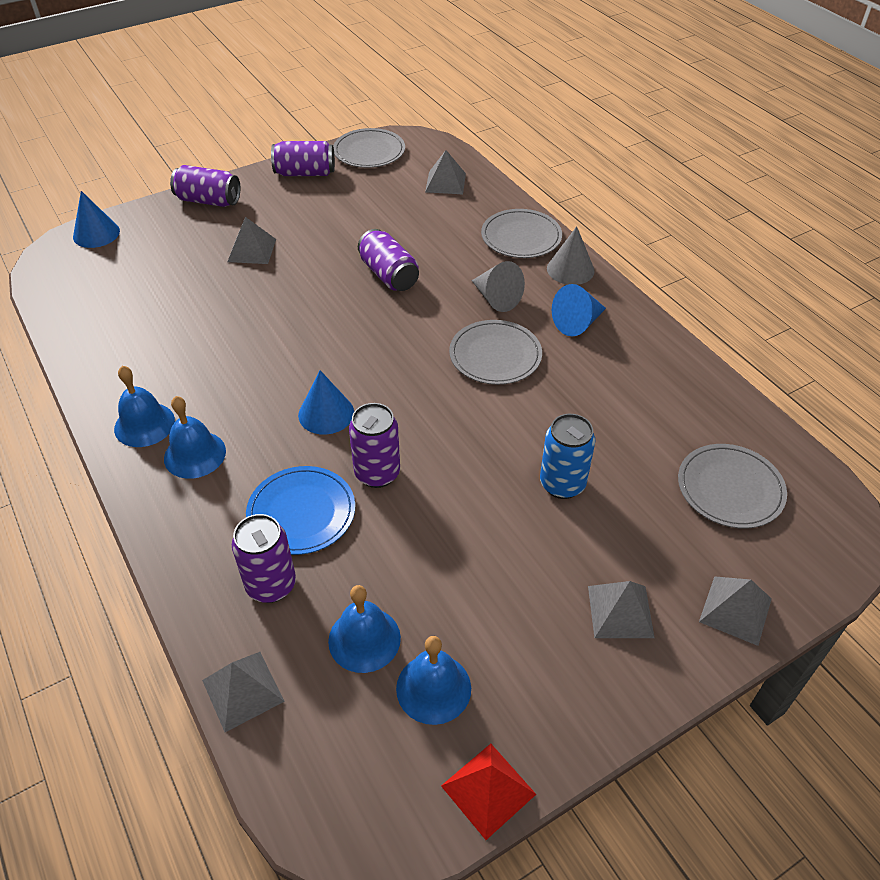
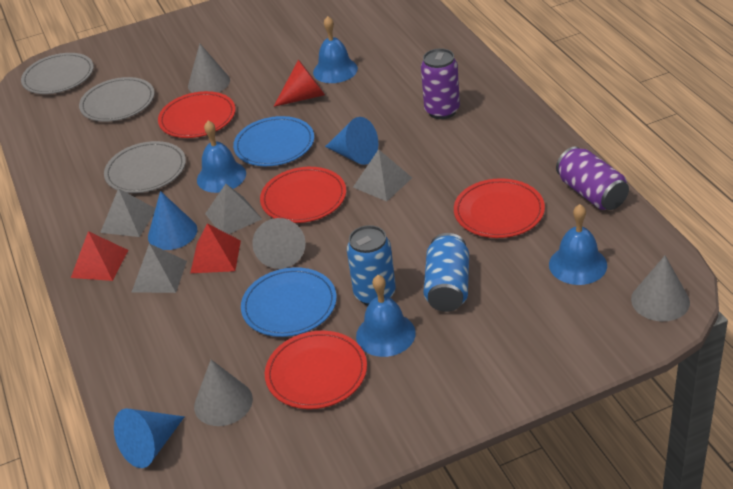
blue can: [540,414,595,499] = 1 -> [347,225,396,306] [424,233,469,312] = 2
blue plate: [246,466,355,555] = 1 -> [233,116,314,166] [241,267,337,337] = 2
grey cone: [472,261,525,312] [547,226,595,285] = 2 -> [188,44,230,93] [194,360,253,426] [252,218,306,269] [631,256,690,322] = 4
grey plate: [333,128,405,168] [449,320,542,385] [481,209,562,258] [678,444,787,528] = 4 -> [21,53,94,94] [79,77,155,122] [104,141,186,193] = 3
grey pyramid: [202,652,285,732] [227,217,276,264] [425,150,466,194] [588,581,654,638] [699,576,772,646] = 5 -> [100,188,155,237] [132,243,187,293] [205,184,262,234] [353,149,412,201] = 4
purple can: [170,165,240,207] [232,514,296,603] [271,141,335,176] [349,403,400,488] [358,229,419,291] = 5 -> [421,48,460,119] [556,147,629,210] = 2
red cone: none = 0 -> [274,60,325,107] = 1
red plate: none = 0 -> [158,91,236,138] [260,167,346,223] [265,331,367,409] [454,178,545,238] = 4
red pyramid: [441,744,536,840] = 1 -> [71,231,128,281] [190,224,241,273] = 2

